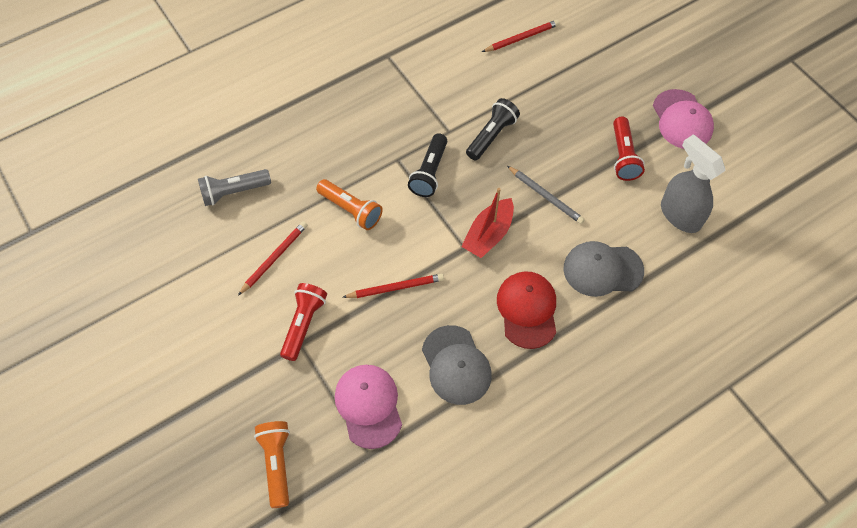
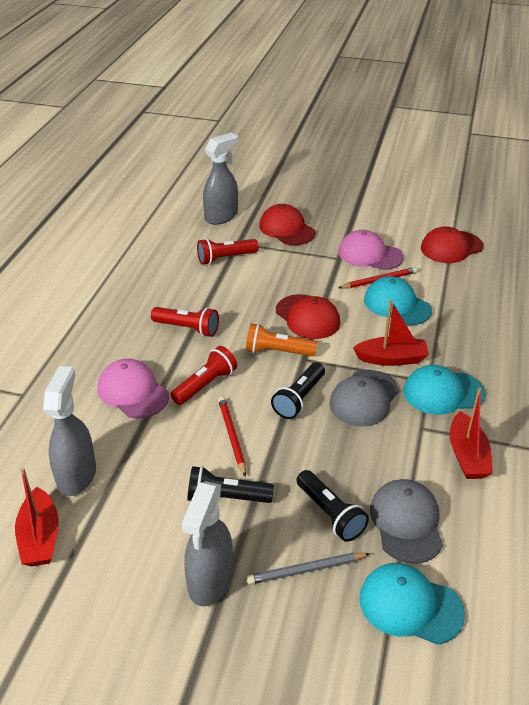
black flashlight: [408,133,448,197] [466,98,520,160] = 2 -> [188,466,274,503] [271,362,325,419] [296,470,369,542] = 3
grey flashlight: [198,169,271,206] = 1 -> none = 0
grey spray bottle: [661,134,726,233] = 1 -> [43,366,96,496] [182,481,233,606] [203,133,238,225] = 3
orange flashlight: [254,421,290,508] [316,179,383,230] = 2 -> [246,323,317,356] = 1
red boat: [461,188,514,258] = 1 -> [15,468,59,567] [353,300,429,366] [450,388,493,479] = 3
red cap: [497,271,556,349] = 1 -> [259,204,316,245] [276,294,340,339] [421,226,483,263] = 3
red flashlight: [280,283,327,361] [613,117,645,181] = 2 -> [151,307,219,337] [170,346,237,405] [197,238,259,265] = 3
red pencil: [238,221,307,295] [342,274,444,298] [482,20,559,52] = 3 -> [218,397,246,477] [339,267,417,289] = 2
turquoise cap: none = 0 -> [359,563,465,645] [364,276,432,325] [403,365,485,415] = 3

